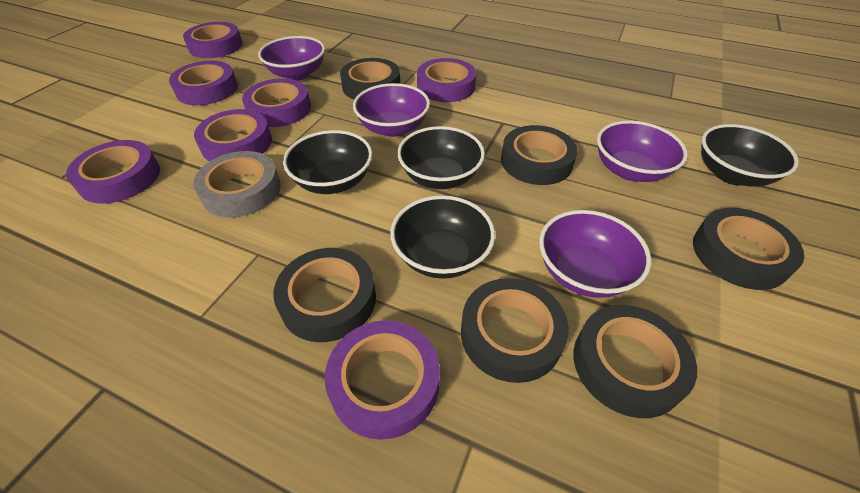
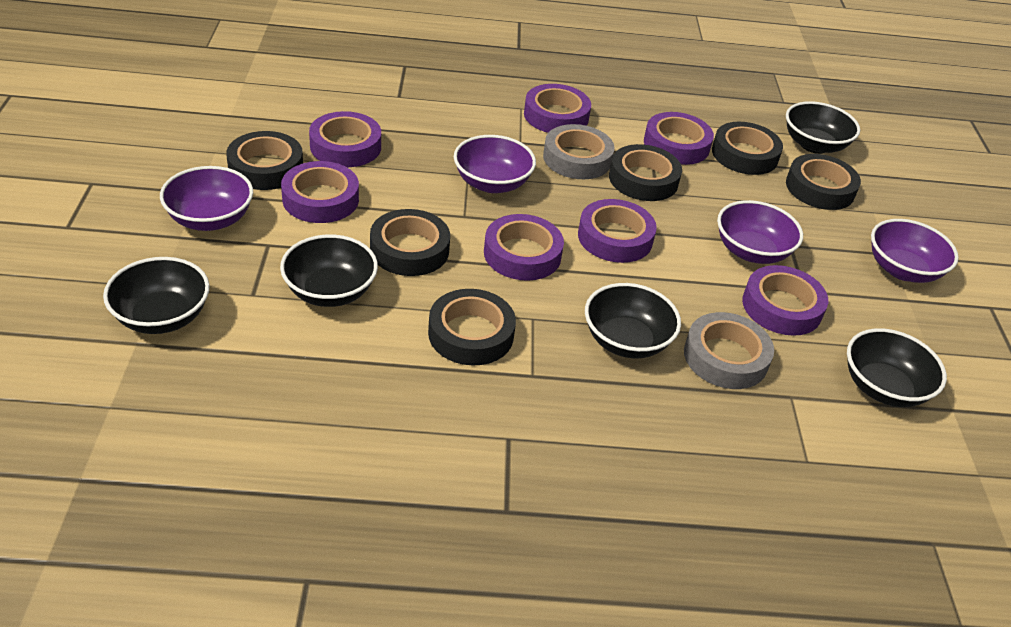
black bowl: [283,130,372,194] [390,195,495,279] [397,126,485,189] [701,124,799,186] = 4 -> [103,257,210,334] [280,234,378,307] [585,283,681,358] [786,101,860,154] [847,328,947,407] = 5
grey tape: [193,151,281,218] = 1 -> [543,124,615,179] [684,312,774,389] = 2

